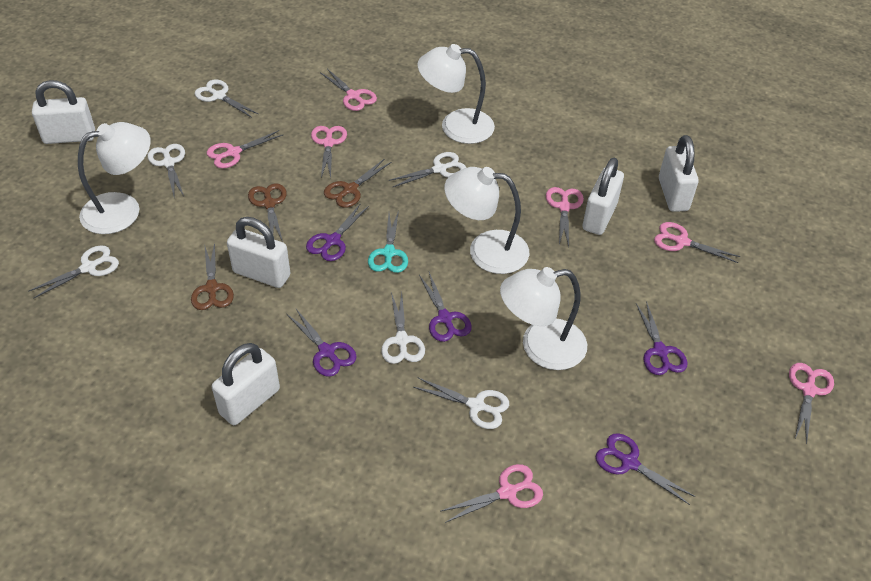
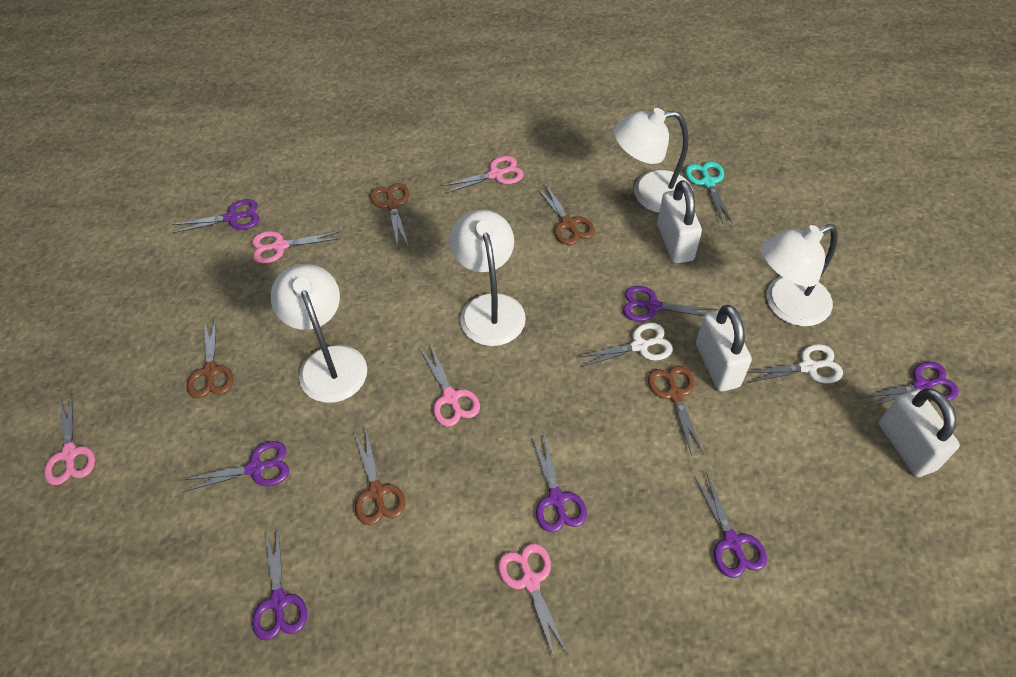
brown scissors: [191,243,234,310] [248,183,287,242] [324,159,391,208] = 3 -> [187,316,233,398] [354,430,406,525] [370,183,409,247] [536,183,595,245] [648,365,703,456] = 5
pink scissors: [207,130,283,168] [311,126,347,178] [320,69,377,111] [441,464,543,523] [546,187,584,246] [654,222,740,263] [789,363,834,444] = 7 -> [44,393,95,485] [252,231,340,263] [420,343,480,427] [442,156,524,194] [498,544,568,660] = 5
purple scissors: [287,309,357,377] [306,203,369,261] [419,272,472,342] [596,433,695,505] [636,301,688,375] = 5 -> [172,199,260,233] [182,441,289,492] [252,528,307,641] [532,435,587,533] [623,286,717,321] [694,472,767,578] [859,361,959,409] = 7
white padlock: [32,80,95,144] [212,343,280,425] [227,217,290,288] [583,158,624,235] [659,135,699,212] = 5 -> [657,180,702,264] [696,305,752,391] [879,388,960,477] = 3
white scissors: [28,245,119,299] [148,144,185,196] [195,79,258,118] [381,292,425,364] [388,152,466,188] [413,378,509,429] = 6 -> [576,323,673,367] [747,344,843,384] = 2

